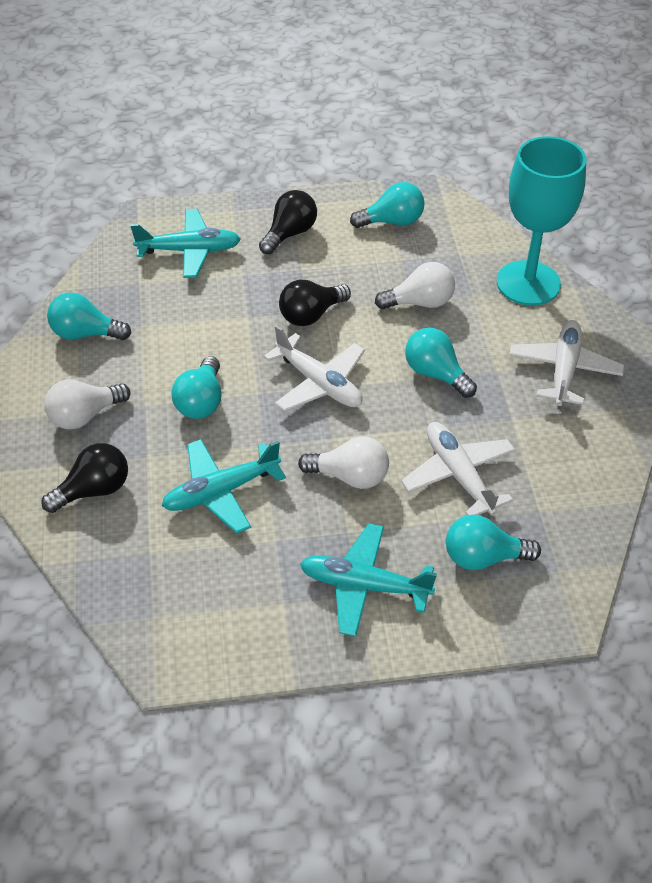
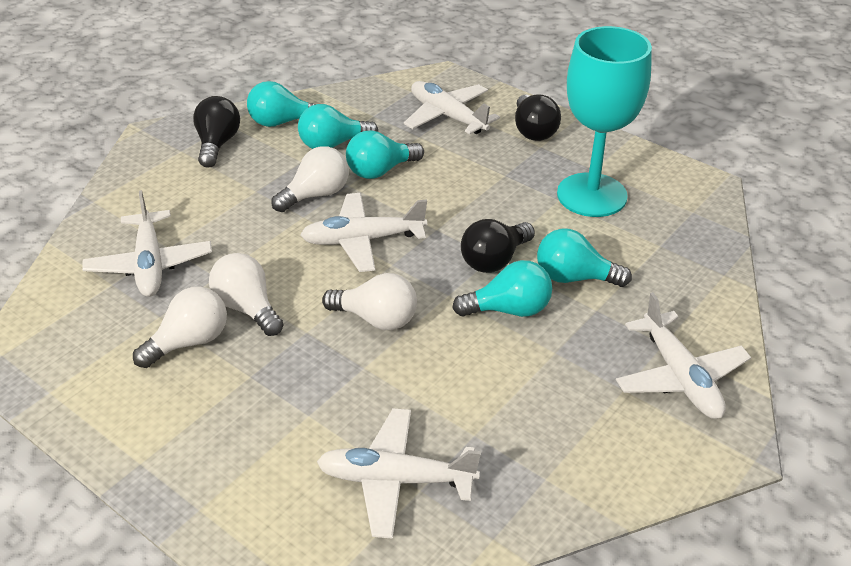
turquoise plane: [130,209,241,278] [162,439,286,533] [300,523,437,637] = 3 -> none = 0
white light bulb: [44,379,131,430] [298,436,389,489] [375,262,455,309] = 3 -> [133,286,227,368] [209,253,284,336] [271,146,349,212] [322,273,417,330] = 4
white plane: [263,325,365,412] [401,422,515,516] [509,320,624,406] = 3 -> [82,190,212,297] [300,193,427,272] [317,408,481,539] [404,81,500,134] [616,292,751,419] = 5

